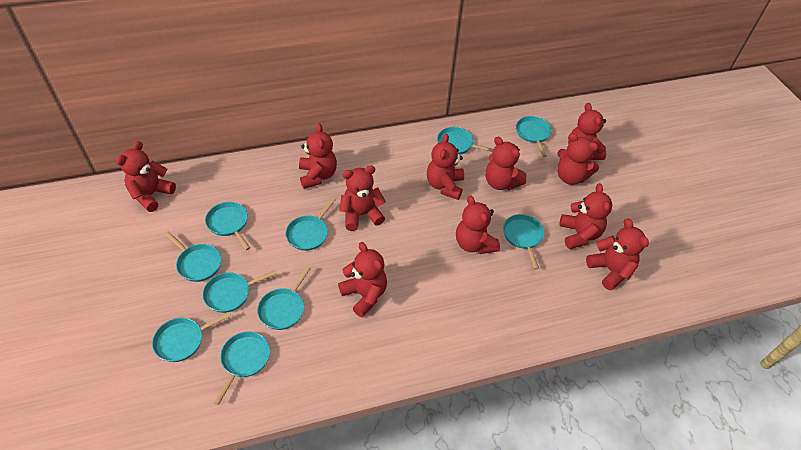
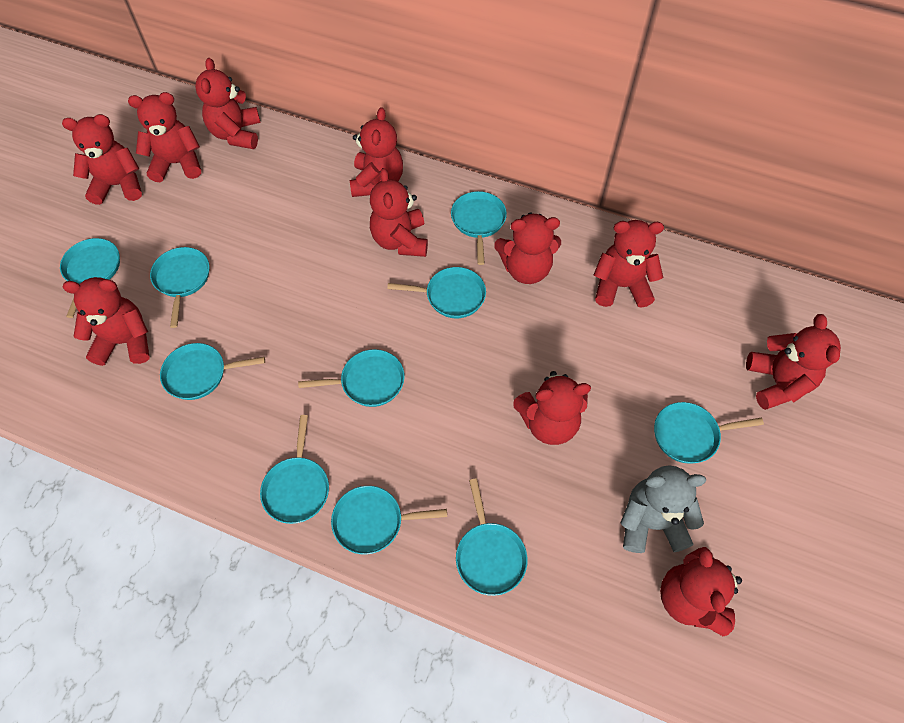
grey teddy bear: none = 0 -> [620,465,706,553] = 1

